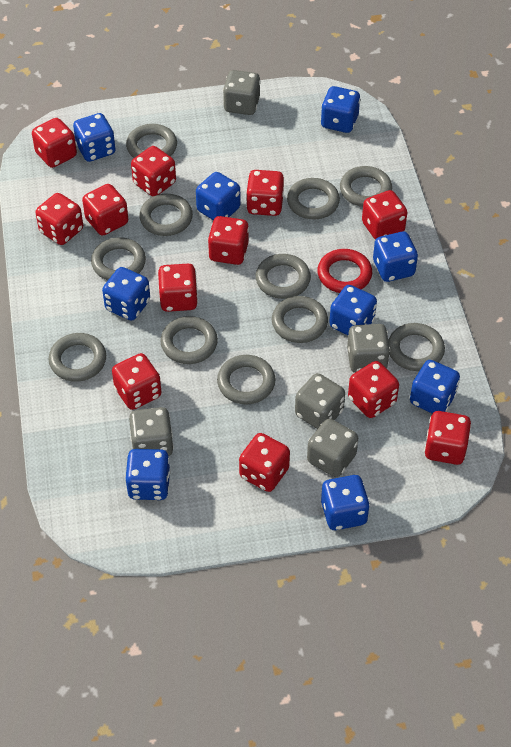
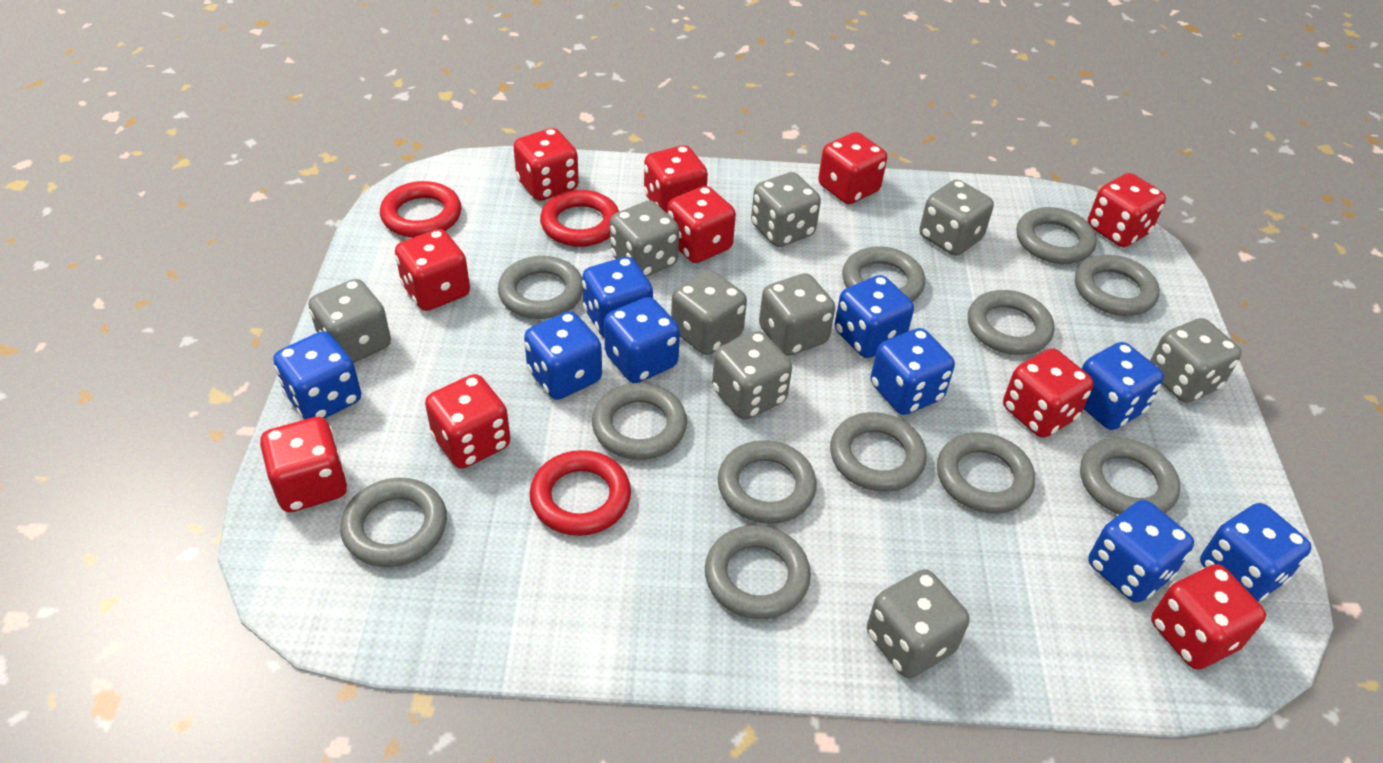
grey dice: [129,407,174,456] [223,70,261,115] [295,373,345,429] [307,419,358,477] [347,324,390,373] = 5 -> [309,279,391,363] [610,200,679,277] [671,270,747,355] [712,331,792,420] [751,172,821,247] [759,273,835,356] [867,569,970,679] [920,180,994,256] [1150,318,1242,403] = 9
grey ring: [49,333,106,382] [91,237,146,280] [126,124,177,158] [139,194,193,236] [160,316,218,364] [217,355,276,404] [256,254,311,299] [272,296,328,343] [287,178,340,219] [340,166,392,207] [388,323,445,371] = 11 -> [340,478,447,567] [498,256,583,319] [592,383,687,460] [705,525,811,619] [718,440,817,524] [830,412,927,492] [842,246,925,302] [937,432,1035,514] [968,290,1054,355] [1016,207,1097,264] [1075,255,1160,316] [1080,438,1180,515] = 12
red dice: [32,118,77,168] [36,193,83,245] [82,184,128,235] [112,353,161,410] [131,146,176,196] [158,264,198,312] [208,216,249,265] [239,433,290,492] [246,170,284,216] [348,361,399,418] [362,190,407,240] [424,411,471,465] = 12 -> [260,417,348,512] [395,229,470,311] [425,374,510,469] [514,128,579,201] [644,145,708,213] [667,186,736,263] [818,132,887,204] [1003,348,1094,438] [1088,173,1166,247] [1151,564,1266,670] = 10
red ring: [317,249,372,293] = 1 -> [380,181,462,238] [530,450,631,536] [540,190,619,247] = 3

